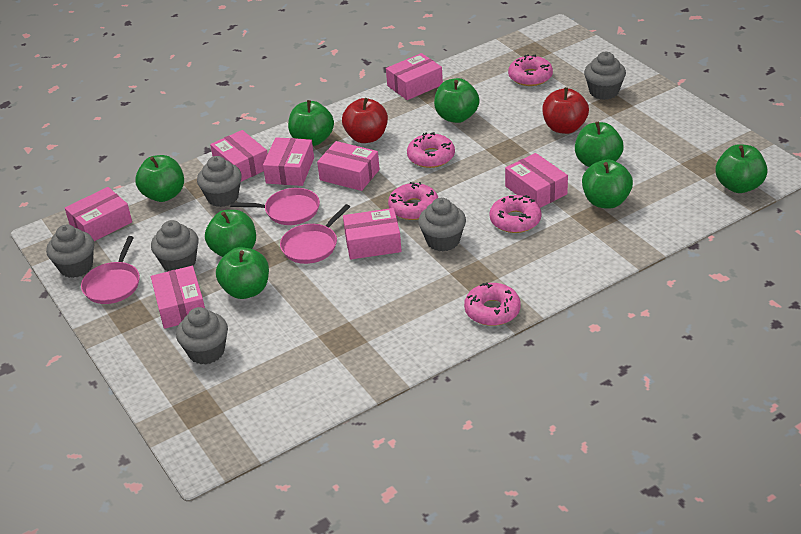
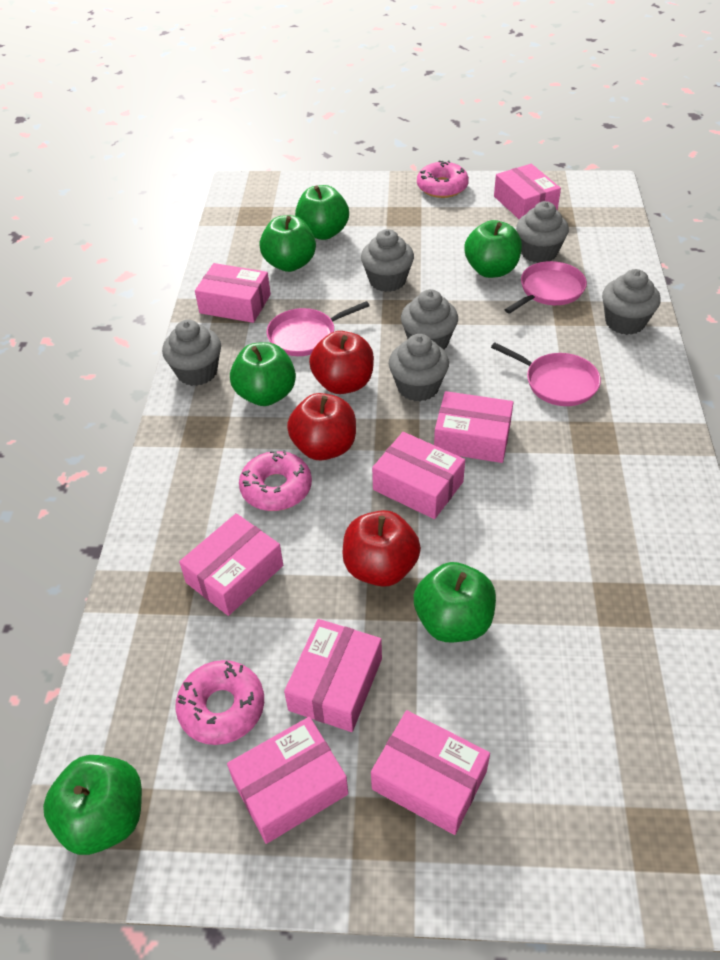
green apple: [135,155,184,202] [205,210,256,257] [216,247,269,299] [288,100,334,146] [434,78,480,123] [575,122,624,167] [582,160,633,209] [715,144,768,193] = 8 -> [43,755,142,855] [230,342,296,406] [259,215,316,272] [295,185,349,240] [414,562,496,642] [464,220,522,278] = 6
pink donut: [388,182,438,220] [407,132,455,168] [464,283,521,326] [489,195,542,233] [508,55,553,86] = 5 -> [175,660,264,745] [239,450,312,511] [417,160,469,198] = 3
red apple: [342,98,388,143] [542,87,589,134] = 2 -> [287,393,356,461] [309,331,374,394] [342,510,421,587] = 3

